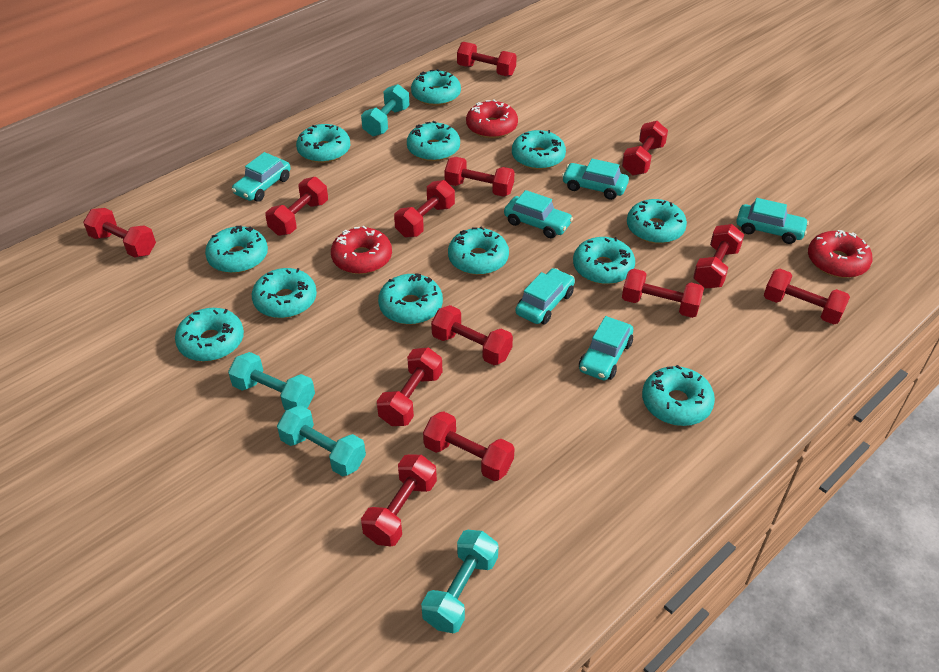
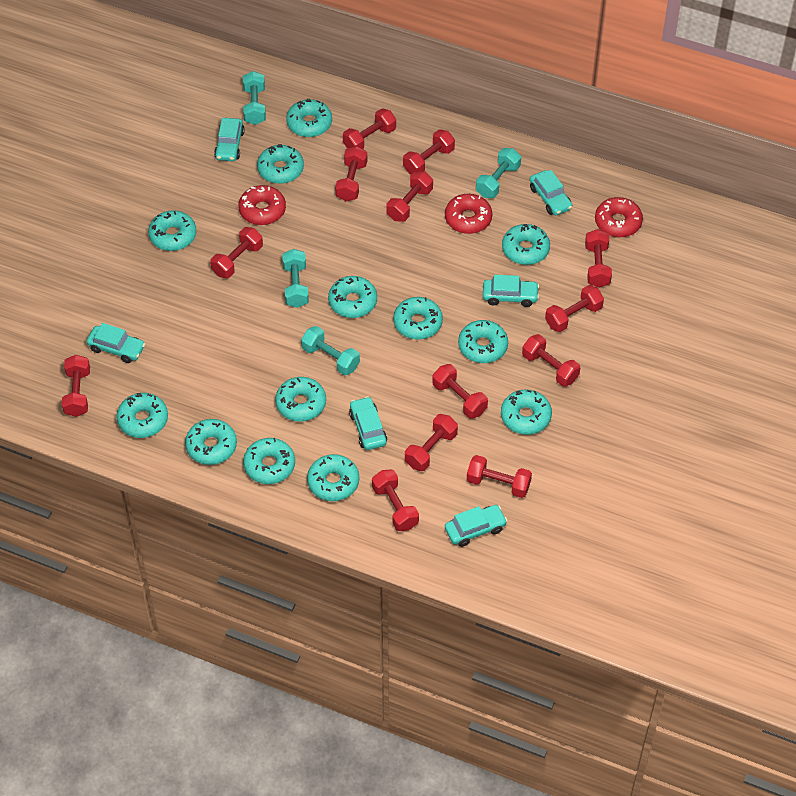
turquoise donut: [175,308,244,362] [205,226,268,273] [252,268,317,318] [296,124,350,163] [378,273,443,325] [407,121,460,161] [411,69,461,106] [448,227,509,275] [512,130,566,170] [573,237,635,284] [627,199,687,244] [642,365,715,426] = 12 -> [116,393,168,438] [148,210,196,251] [185,419,237,465] [243,438,295,484] [257,144,304,184] [275,377,326,422] [286,98,332,137] [307,454,359,501] [328,276,377,318] [393,297,443,340] [458,320,508,363] [501,389,552,435] [502,224,550,265] = 13

